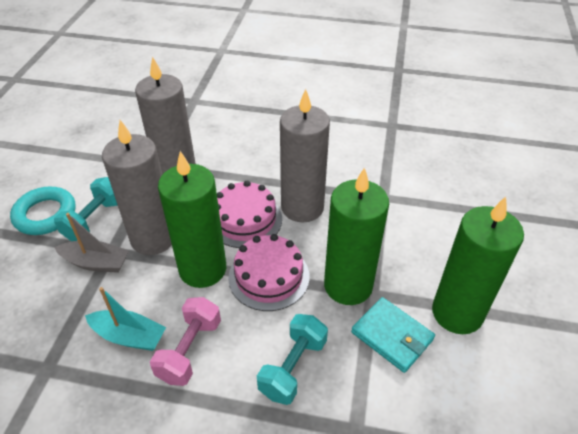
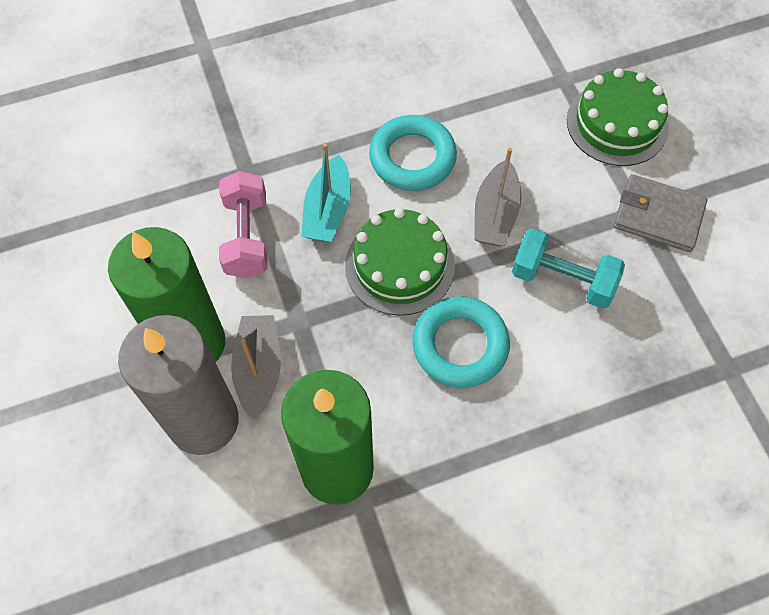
green cake: none = 0 -> [345,208,455,316] [567,68,669,166] = 2
green candle: [158,151,226,288] [324,167,389,305] [432,196,524,334] = 3 -> [108,227,225,362] [281,370,374,505] = 2
grey boat: [54,213,129,273] = 1 -> [231,315,281,420] [474,148,522,246] = 2
grey candle: [102,120,172,255] [135,56,196,175] [280,89,330,222] = 3 -> [118,315,239,455] = 1
grey wallet: none = 0 -> [613,174,708,252] = 1
pink cake: [217,181,282,248] [228,234,310,311] = 2 -> none = 0
turquoise dumbbell: [54,177,118,241] [257,314,328,405] = 2 -> [512,228,625,309] = 1
turquoise ring: [10,187,76,235] = 1 -> [369,115,457,191] [412,296,510,388] = 2
turquoise wallet: [351,297,435,373] = 1 -> none = 0

